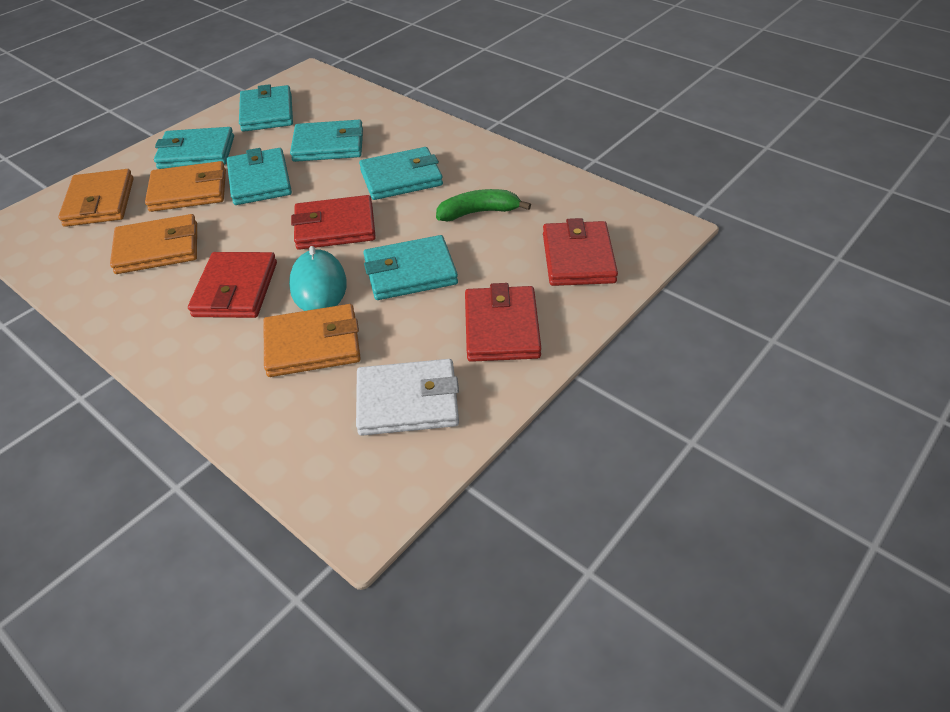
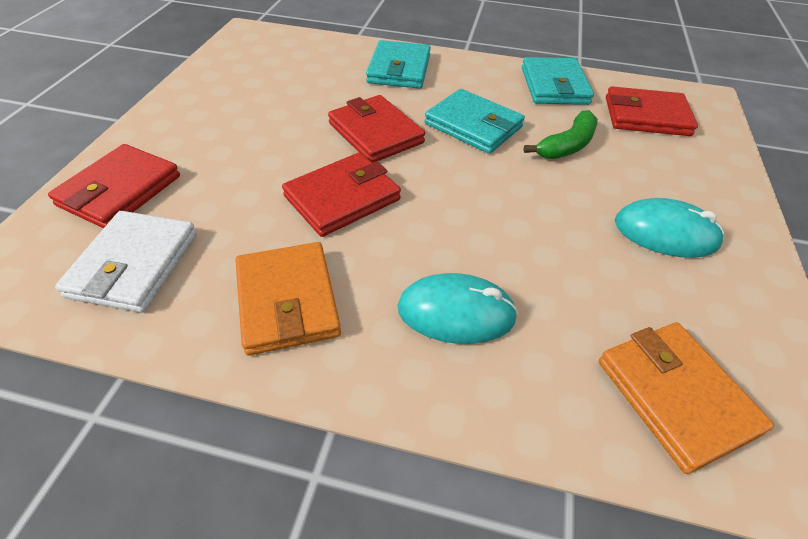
orange wallet: [58,169,134,227] [110,214,197,274] [145,161,226,212] [263,304,361,377] = 4 -> [236,242,341,356] [599,322,774,474] = 2
turquoise mouse: [289,246,347,311] = 1 -> [398,273,518,344] [615,198,724,258] = 2
turquoise wallet: [154,127,234,169] [227,148,292,205] [239,84,293,132] [290,120,363,162] [359,147,443,200] [363,235,458,300] = 6 -> [366,40,431,89] [425,89,525,154] [522,57,594,105] = 3

